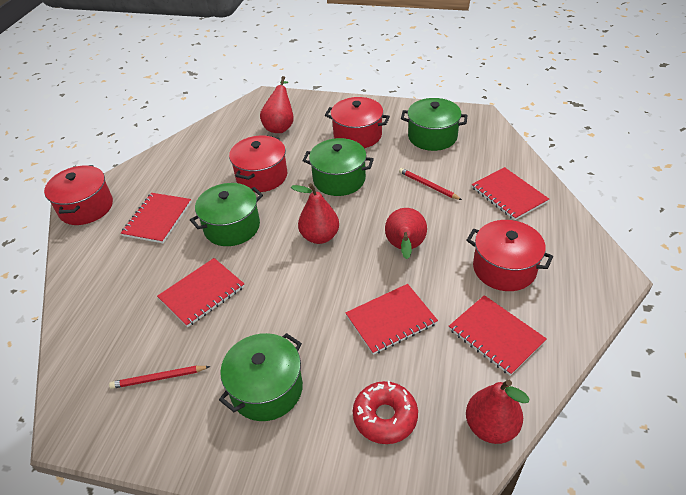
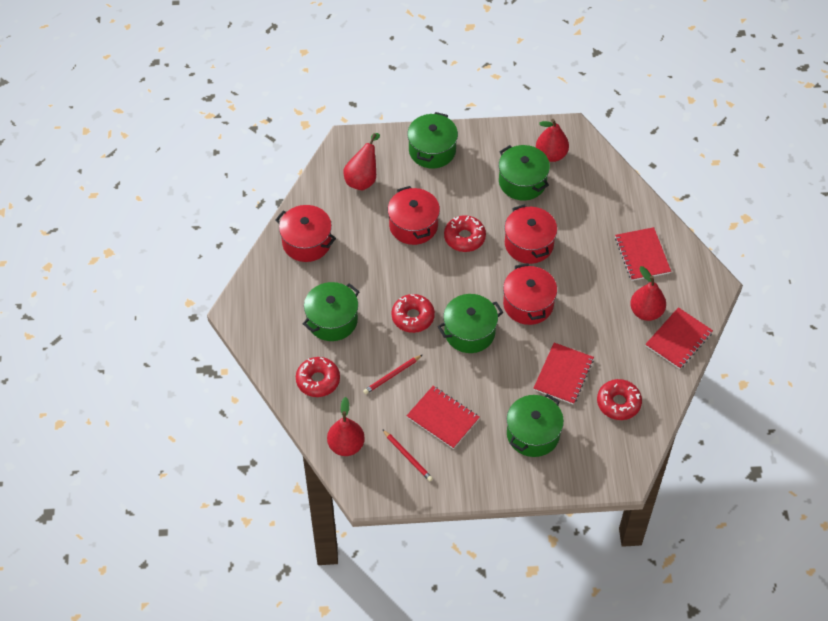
green pot: [190,183,263,246] [219,333,303,421] [303,138,374,196] [401,98,468,151] = 4 -> [303,282,360,341] [407,112,458,168] [438,294,503,353] [499,145,550,201] [507,394,564,457] = 5
red donut: [353,381,418,444] = 1 -> [296,357,340,397] [391,294,435,333] [444,215,486,252] [597,379,642,420] = 4
red notebook: [121,193,191,243] [157,258,245,327] [345,284,438,355] [449,295,547,376] [471,167,549,220] = 5 -> [407,386,480,449] [533,343,594,405] [615,227,671,281] [645,307,713,369] = 4

